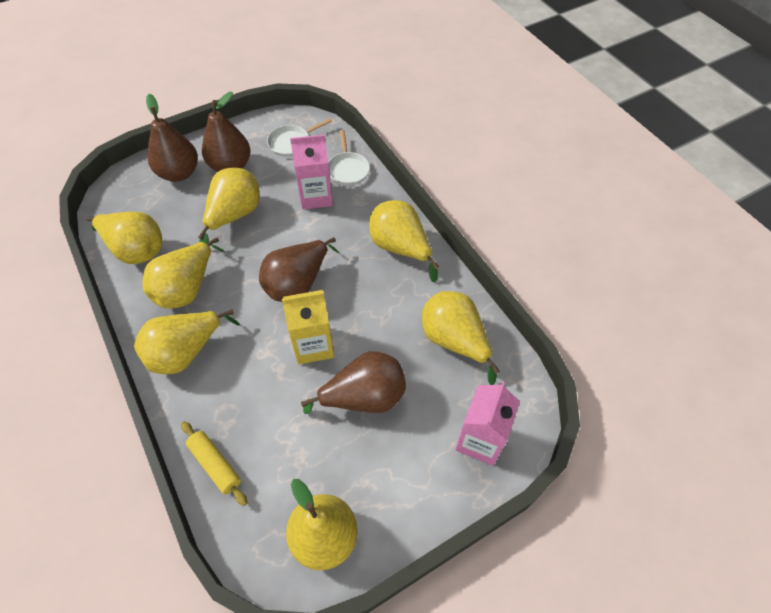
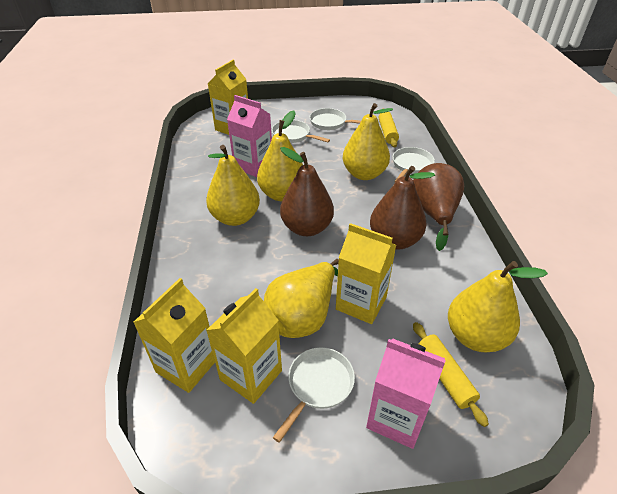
brown pear: [146,94,198,182] [202,92,250,172] [259,237,339,302] [301,351,406,414] = 4 -> [280,147,334,236] [370,166,435,250] [413,163,464,251] = 3
white pan: [267,118,332,157] [328,130,370,186] = 2 -> [272,120,330,143] [273,347,355,443] [310,108,361,130] [393,147,435,182] = 4
yellow carton: [282,290,334,364] = 1 -> [133,278,215,393] [207,288,282,404] [208,60,248,135] [336,223,396,324] = 4
yellow pear: [86,212,162,264] [134,310,240,374] [142,237,226,309] [198,168,260,244] [286,479,358,570] [369,200,439,282] [422,291,500,385] = 7 -> [206,145,260,226] [257,110,303,201] [264,259,339,338] [342,103,393,180] [448,261,548,352] = 5
yellow rolling pin: [181,421,247,506] = 1 -> [378,112,399,147] [413,322,489,427] = 2

